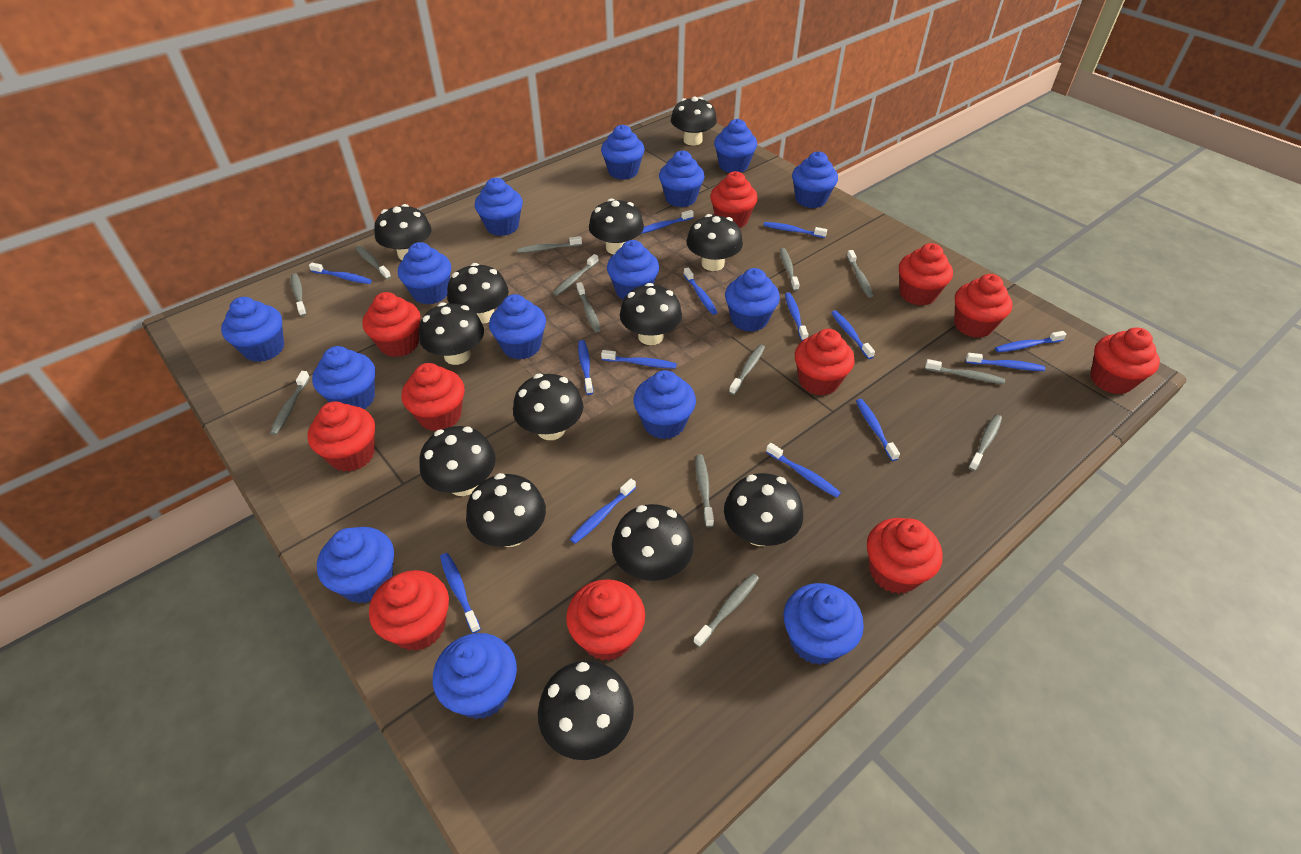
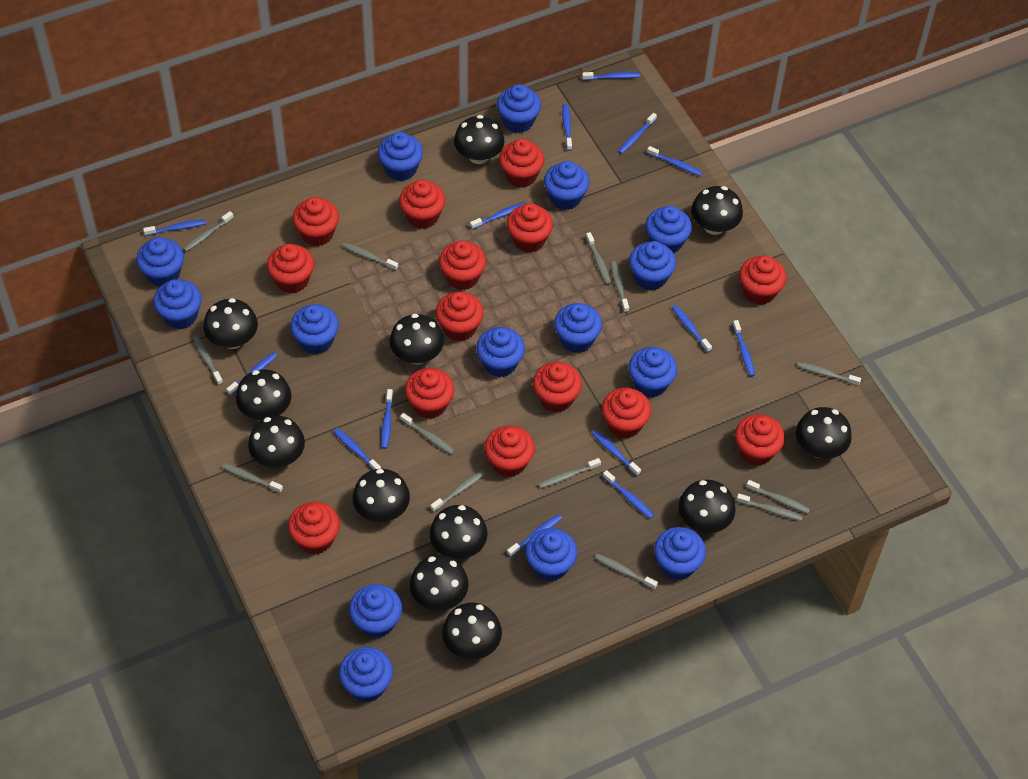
black mushroom: [374,204,432,260] [419,302,484,365] [419,426,496,496] [447,263,509,324] [466,473,546,547] [513,374,583,440] [538,660,634,760] [589,199,644,254] [612,504,694,581] [620,283,682,345] [671,97,717,146] [686,214,743,271] [724,473,803,546] = 13 -> [203,298,258,349] [236,369,291,420] [248,416,305,468] [353,469,410,522] [390,314,444,364] [410,555,469,611] [430,505,488,559] [442,602,502,660] [454,115,504,164] [678,480,736,533] [691,186,743,235] [796,407,852,458] = 12
red cupcake: [307,401,375,472] [362,292,421,357] [369,570,449,651] [402,363,465,431] [566,579,645,661] [710,171,758,228] [795,329,855,396] [867,518,943,594] [899,243,953,306] [954,274,1012,338] [1090,327,1160,394] = 11 -> [267,244,314,293] [288,501,340,555] [292,197,339,246] [399,180,445,229] [405,368,454,419] [436,292,483,342] [439,240,486,290] [485,426,535,477] [499,139,544,188] [507,203,553,252] [533,362,582,413] [602,388,651,439] [735,414,785,466] [739,255,786,305] = 14

